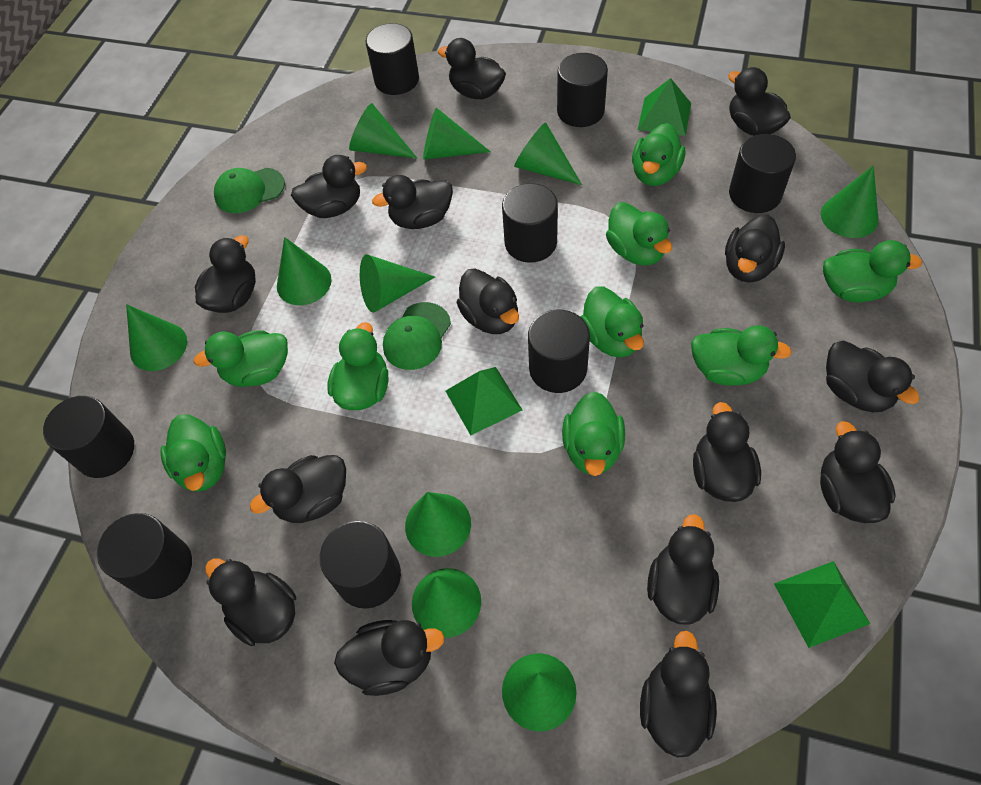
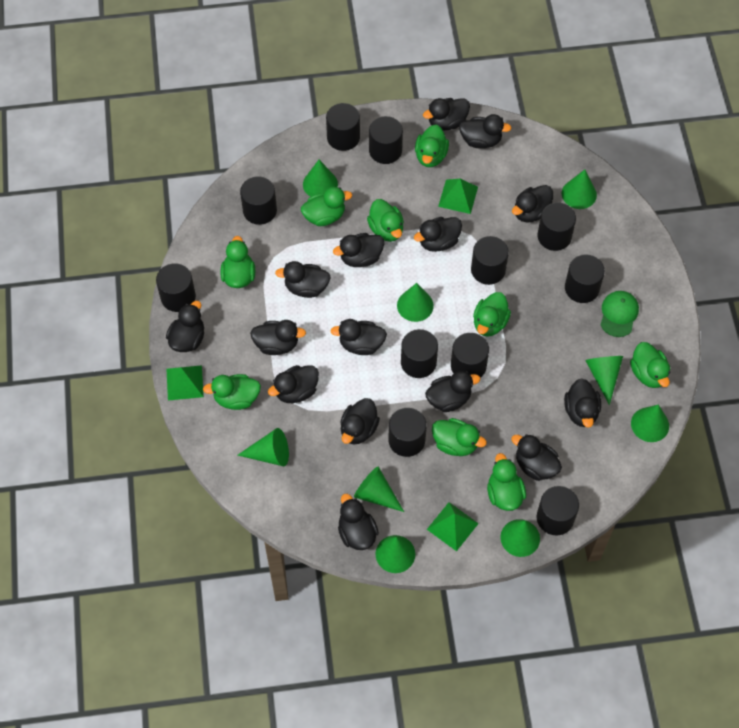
black cylinder: [43,396,134,478] [97,513,192,599] [320,521,401,609] [366,23,419,95] [502,183,558,263] [528,310,590,393] [557,53,608,127] [729,134,796,213] = 8 -> [156,263,196,312] [240,176,277,225] [326,103,360,151] [369,116,403,164] [388,408,427,457] [401,329,438,378] [451,333,489,378] [471,236,509,285] [537,203,576,251] [537,486,579,535] [565,255,605,303] = 11
green cap: [214,168,285,213] [383,302,451,370] = 2 -> [601,291,639,337] = 1
green cone: [126,304,187,371] [277,237,332,305] [349,103,417,158] [360,254,435,313] [405,492,471,557] [412,568,481,638] [423,108,491,160] [502,653,577,731] [514,123,582,185] [821,166,878,238] = 10 -> [237,428,289,467] [303,160,338,197] [354,466,404,512] [376,535,415,573] [397,283,434,322] [500,519,540,557] [562,170,597,209] [585,356,623,405] [631,405,669,442] = 9

